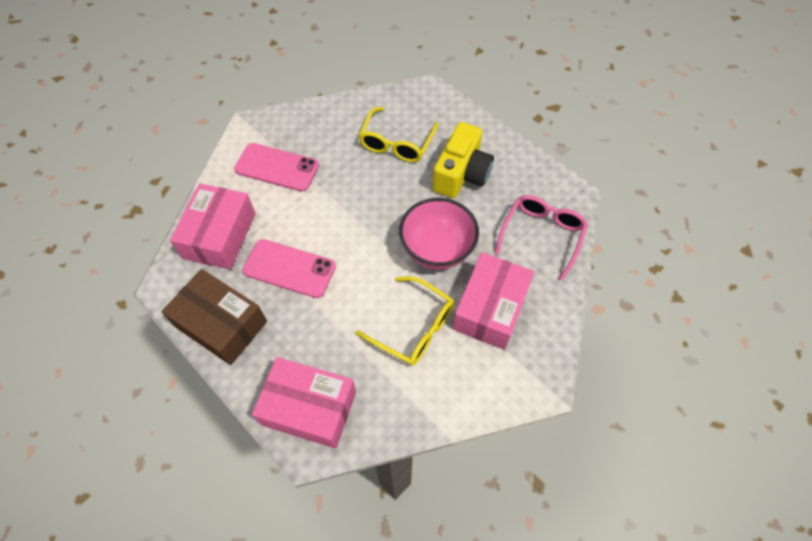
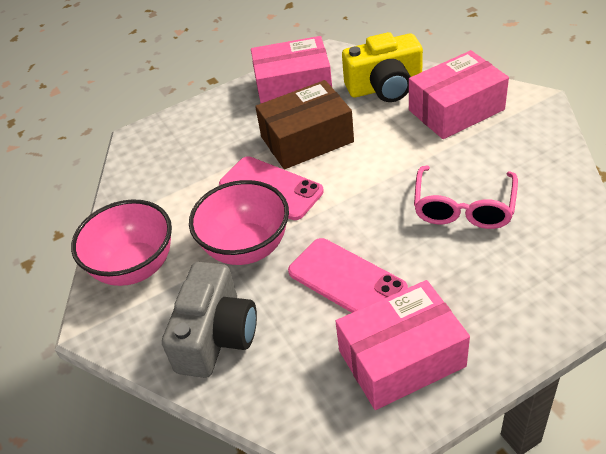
grey camera: none = 0 -> [162,262,257,378] = 1
pink bowl: [399,198,479,270] = 1 -> [71,199,172,286] [189,180,289,265] = 2
yellow glasses: [356,276,454,366] [359,107,438,162] = 2 -> none = 0

